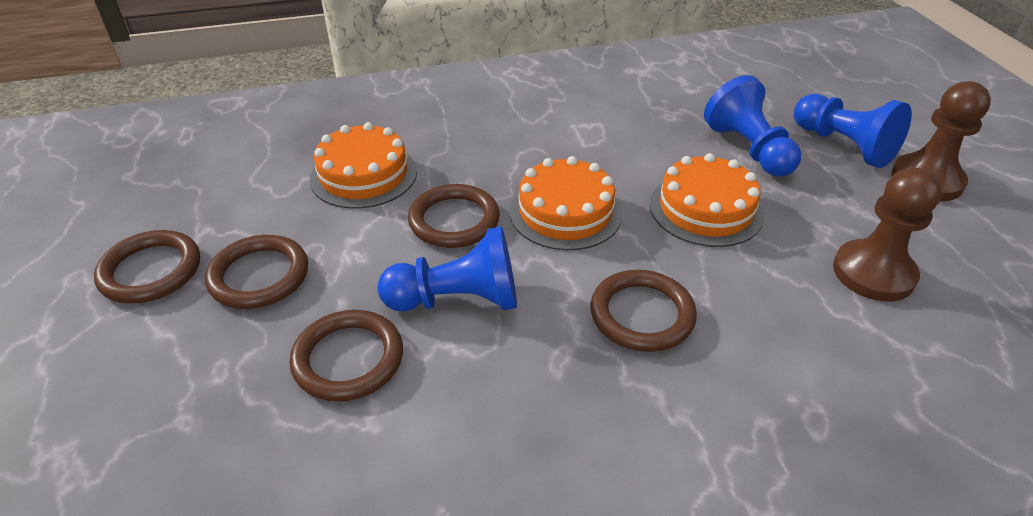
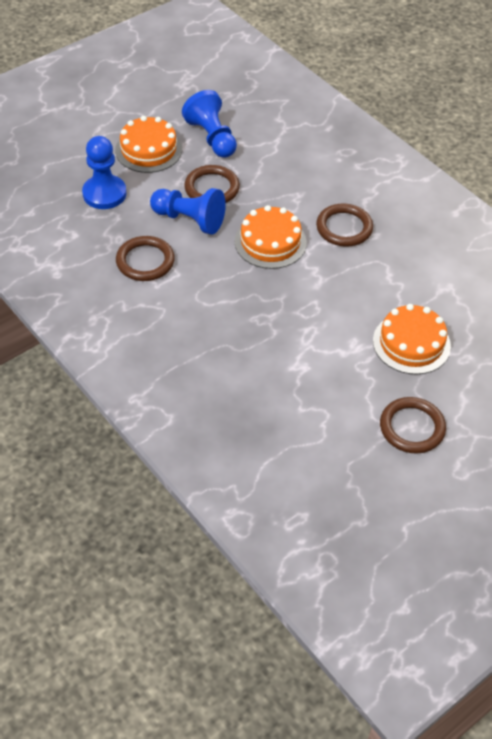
brown pawn: [833,168,942,301] [891,81,991,201] = 2 -> none = 0
brown ring: [94,230,200,303] [205,235,308,309] [290,310,403,402] [408,184,500,248] [590,270,697,352] = 5 -> [116,236,175,281] [184,165,240,203] [316,204,373,247] [380,397,446,454] = 4

